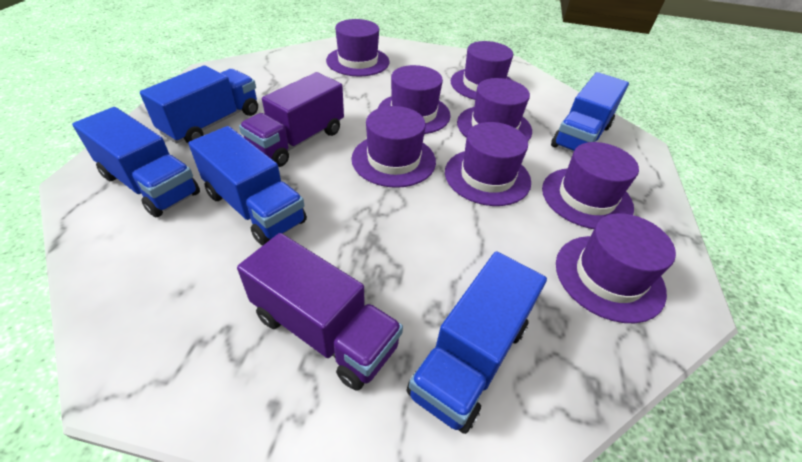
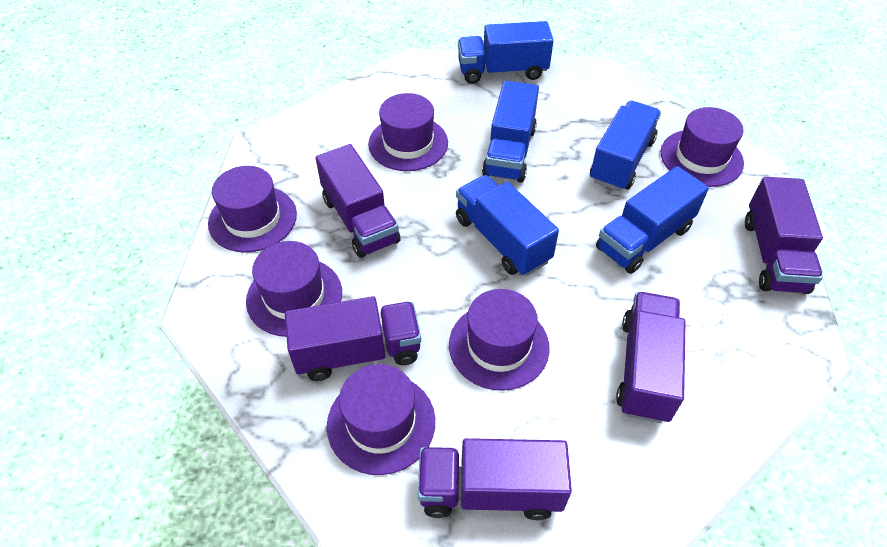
purple hat: [326,19,390,77] [351,106,436,188] [377,65,451,134] [445,122,531,206] [451,41,513,100] [457,78,532,141] [542,142,639,229] [556,213,676,323] = 8 -> [208,166,297,253] [246,241,342,337] [327,364,435,475] [368,93,448,171] [449,289,550,391] [661,107,744,187] = 6
purple truck: [237,233,403,390] [239,72,344,167] = 2 -> [285,296,421,381] [316,144,400,258] [418,438,572,520] [616,292,686,423] [745,177,823,294] = 5

